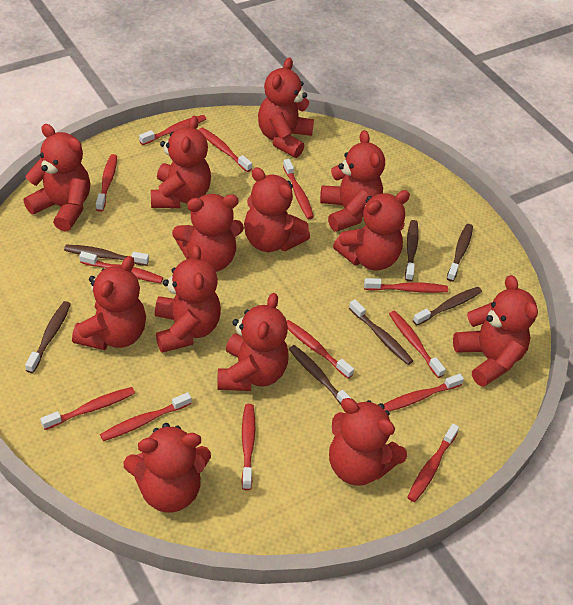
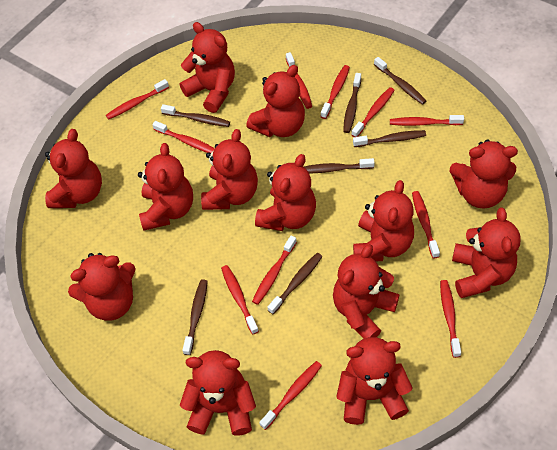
red toothbrush: [40,387,135,430] [79,251,163,283] [96,154,117,212] [100,392,191,441] [139,115,206,145] [199,127,252,172] [241,404,255,490] [283,159,314,219] [287,320,354,379] [364,278,448,293] [384,374,464,411] [389,311,446,378] [407,424,459,502] = 13 -> [106,79,169,120] [152,121,215,153] [221,265,259,335] [252,235,297,305] [259,361,322,430] [286,52,312,109] [320,65,350,119] [351,87,395,137] [390,115,464,126] [412,191,440,259] [440,280,461,358] = 11

